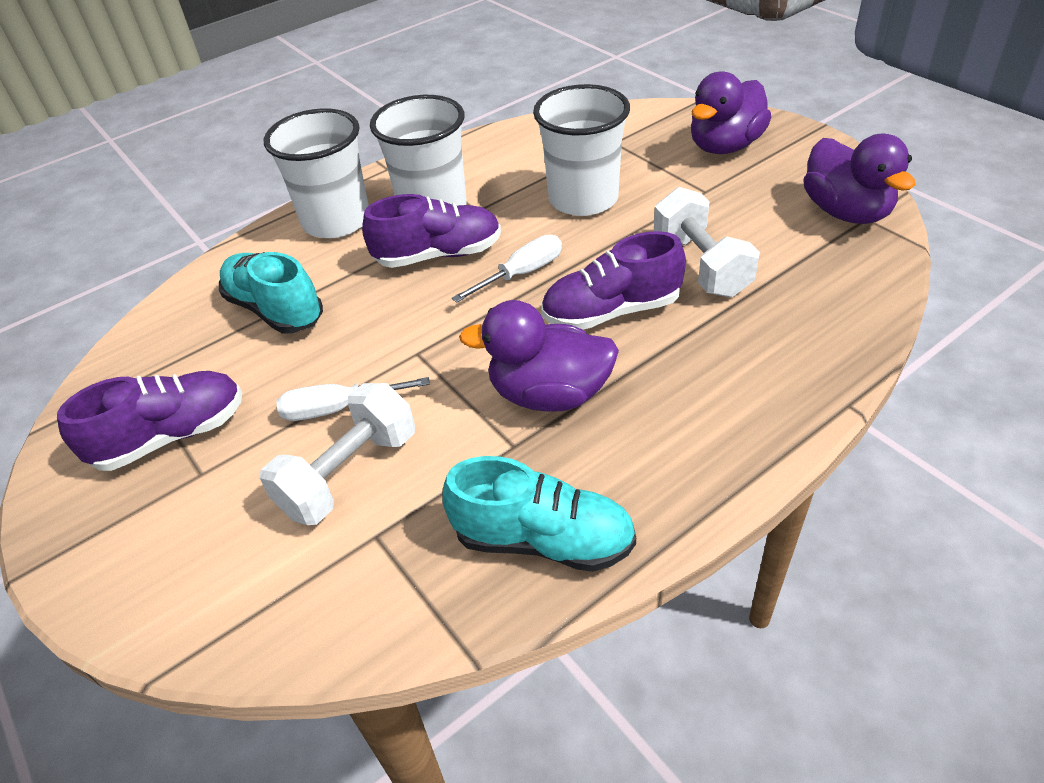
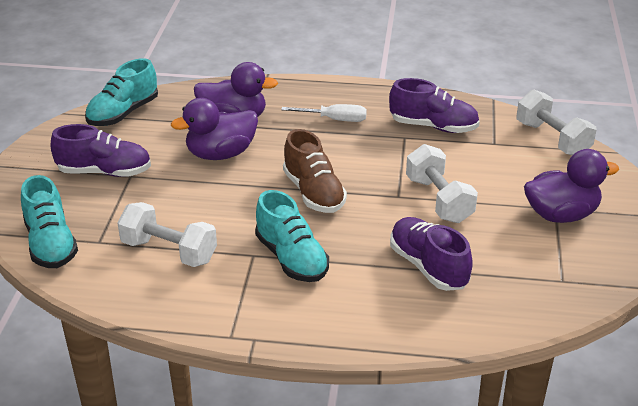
brown shoe: none = 0 -> [283,129,347,213] = 1
turquoise shoe: [219,252,323,333] [443,456,636,572] = 2 -> [21,175,78,268] [85,58,158,126] [255,190,329,282] = 3
white cup: [264,108,369,238] [370,95,467,206] [533,84,630,216] = 3 -> none = 0
white dumbbell: [260,383,415,525] [654,187,760,297] = 2 -> [118,202,217,267] [406,144,478,223] [517,89,597,155] = 3
white screwdriver: [276,377,430,421] [452,235,562,303] = 2 -> [281,104,367,122] = 1

